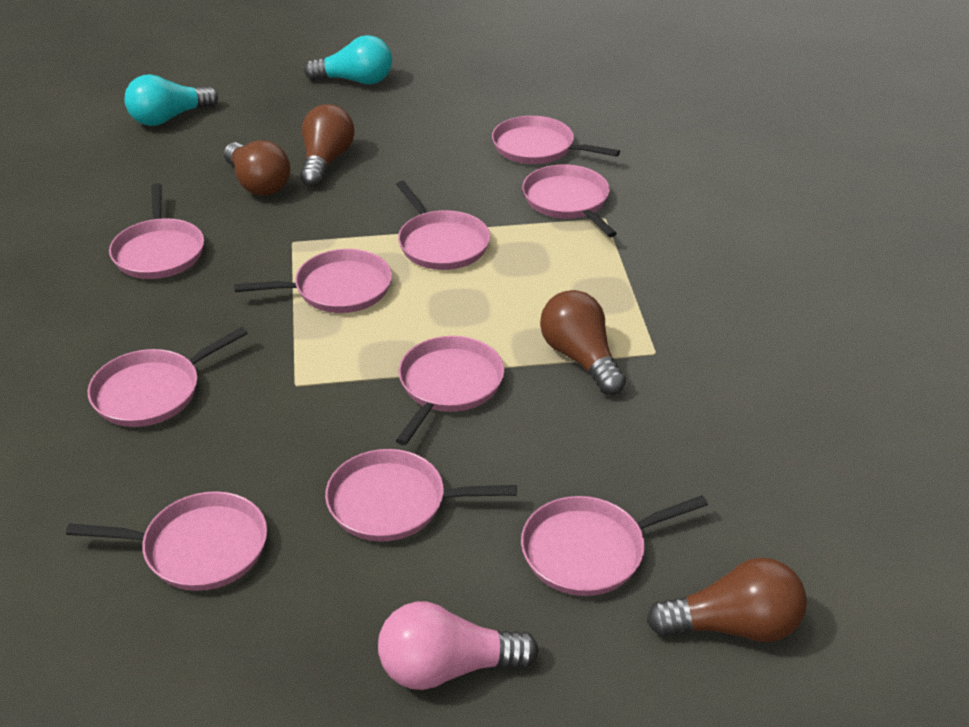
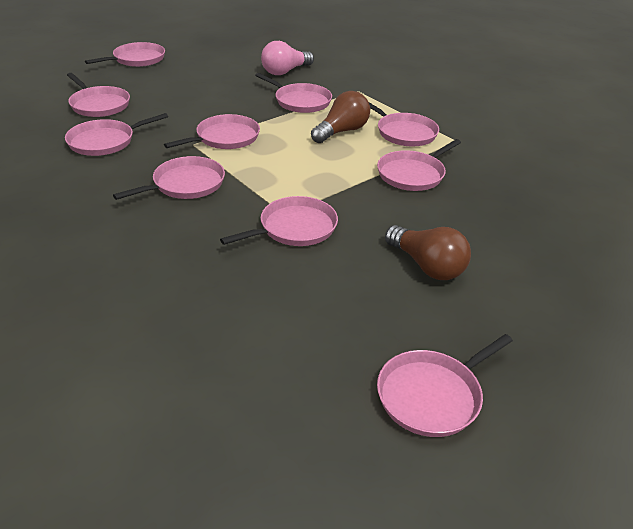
brown light bulb: [224,140,291,196] [300,104,355,187] [540,290,626,395] [647,557,807,642] = 4 -> [311,91,370,143] [385,225,471,280] = 2
turquoise light bulb: [124,74,218,126] [304,35,392,85] = 2 -> none = 0

